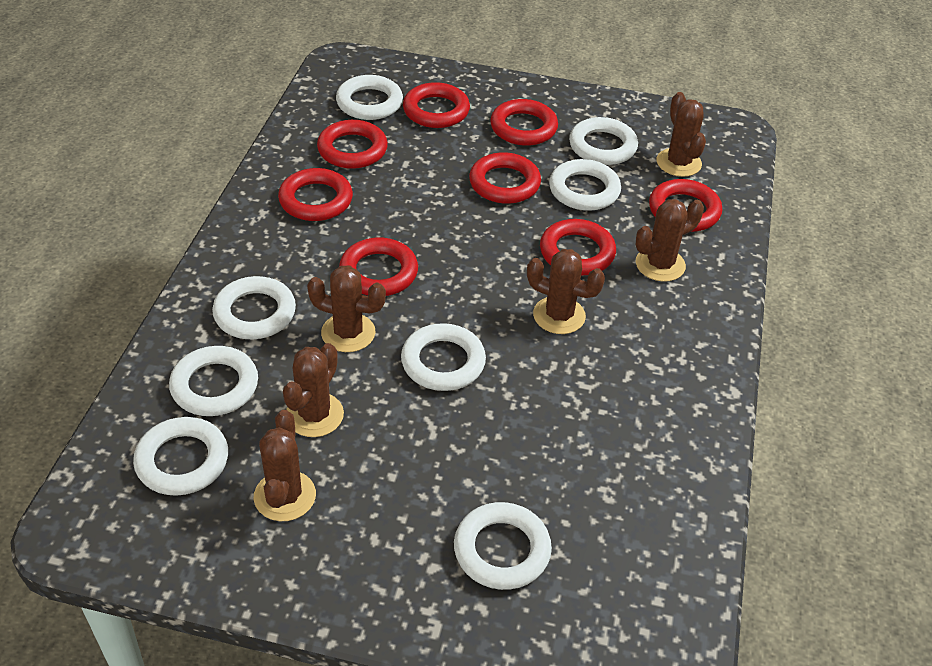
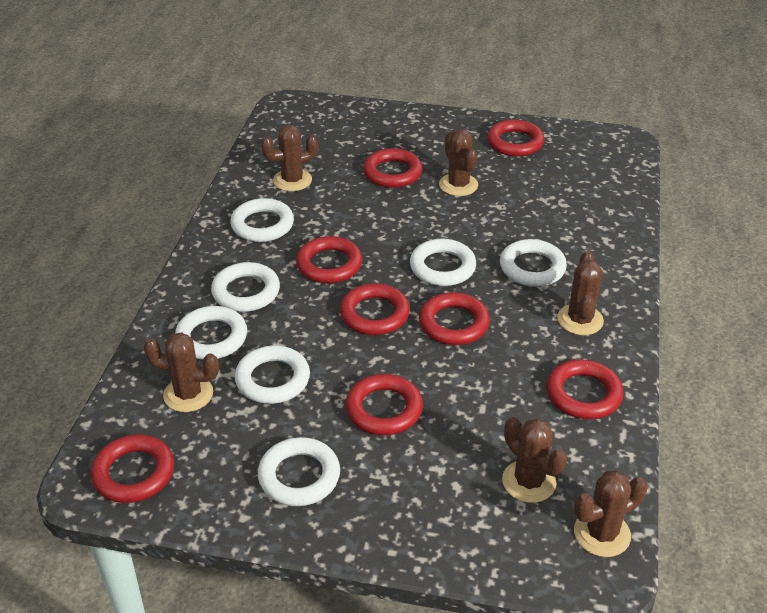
white ring: [133,417,228,496] [169,346,258,416] [212,276,296,339] [336,75,403,120] [401,323,486,391] [454,502,552,590] [549,159,621,211] [569,117,638,165] = 8 -> [175,306,247,360] [211,262,280,312] [230,198,294,242] [235,346,310,404] [258,437,340,506] [410,239,476,286] [500,239,567,287] = 7

